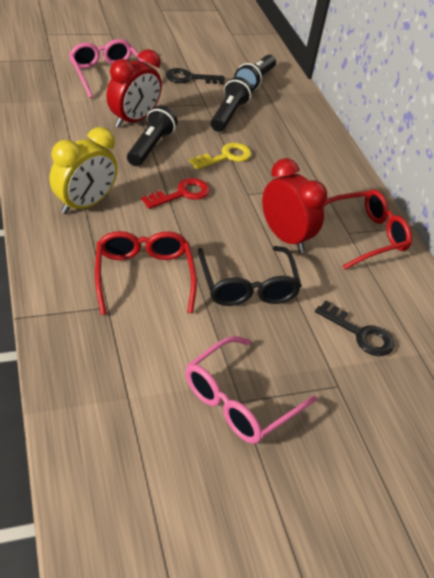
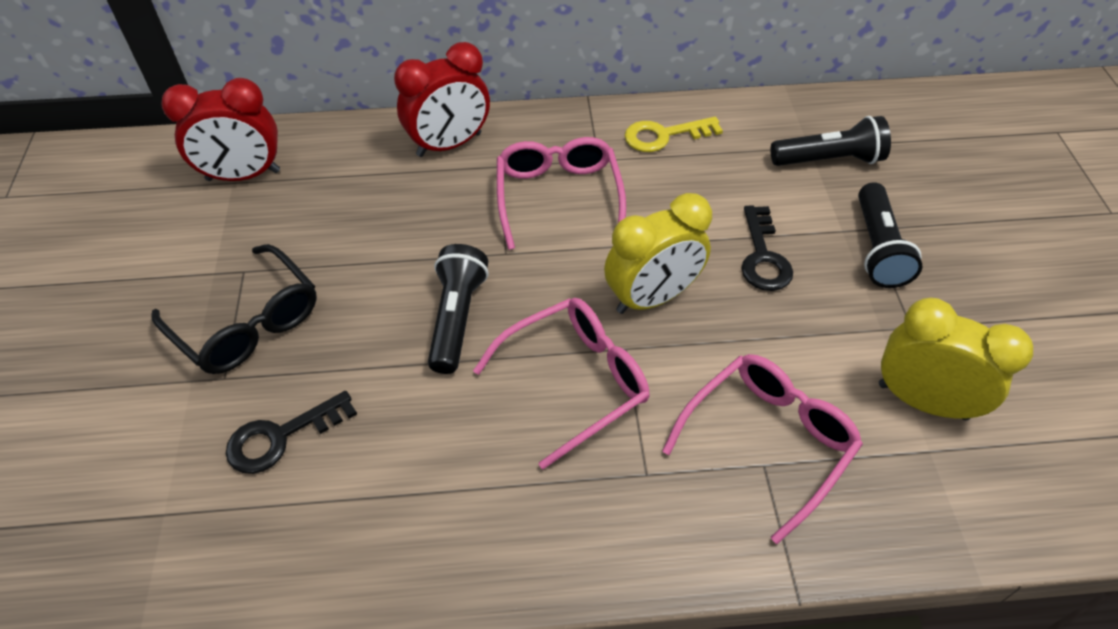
pink glasses: [69,39,146,98] [186,336,317,444] = 2 -> [473,298,649,469] [497,137,626,250] [662,354,863,544] = 3
red glasses: [95,231,197,315] [323,189,412,270] = 2 -> none = 0
red key: [141,178,210,209] = 1 -> none = 0
yellow clock: [50,127,118,214] = 1 -> [604,193,712,314] [879,297,1033,420] = 2

